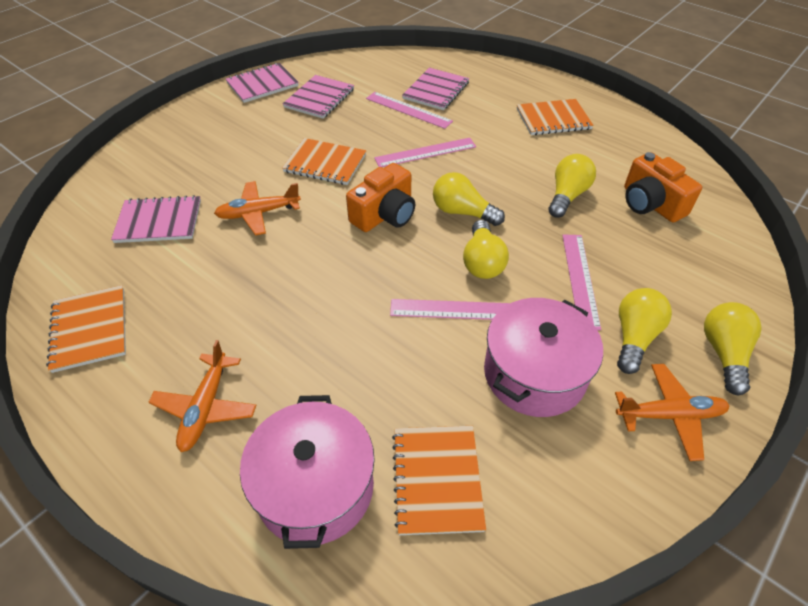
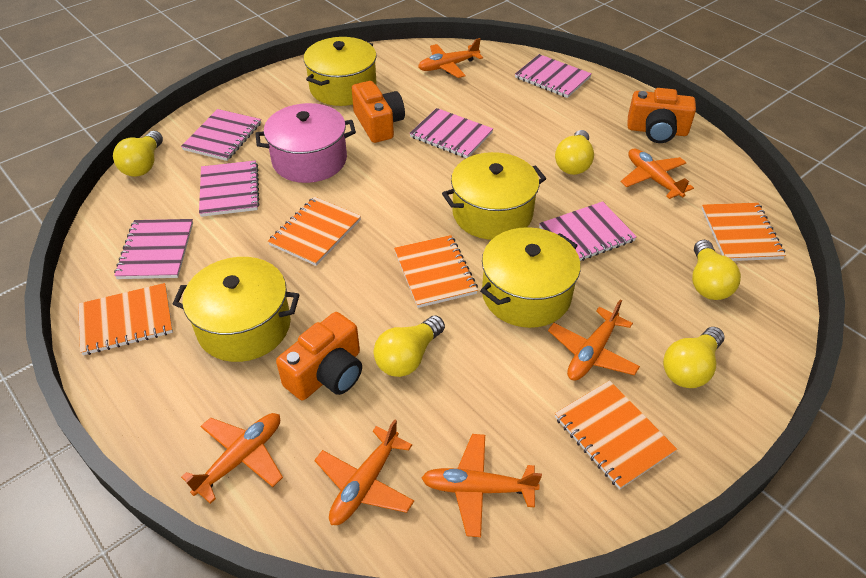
orange camera: [346,163,415,232] [624,152,702,222] = 2 -> [276,312,362,400] [352,81,405,143] [627,88,696,143] = 3
orange notebook: [46,285,126,373] [282,138,366,185] [392,426,486,535] [517,99,594,135] = 4 -> [78,283,173,355] [268,197,361,266] [394,235,478,308] [555,380,677,490] [702,203,786,261] = 5
orange plane: [149,340,257,452] [214,181,301,236] [615,364,730,461] = 3 -> [181,413,283,504] [314,419,414,525] [418,38,483,78] [422,434,542,537] [548,299,640,381] [621,149,694,199] = 6
pink notebook: [111,195,201,243] [226,63,299,103] [283,75,354,119] [402,68,469,110] = 4 -> [114,219,193,279] [181,109,261,161] [199,160,260,217] [410,108,493,158] [515,54,592,98] [539,201,637,261] = 6
pink pot: [240,395,375,549] [484,298,603,417] = 2 -> [255,103,356,183] = 1
pink ruler: [366,92,453,129] [374,138,476,167] [390,299,510,320] [562,234,601,330] = 4 -> none = 0
yellow pot: none = 0 -> [173,257,300,362] [304,37,377,106] [442,152,546,240] [480,227,581,328] = 4

